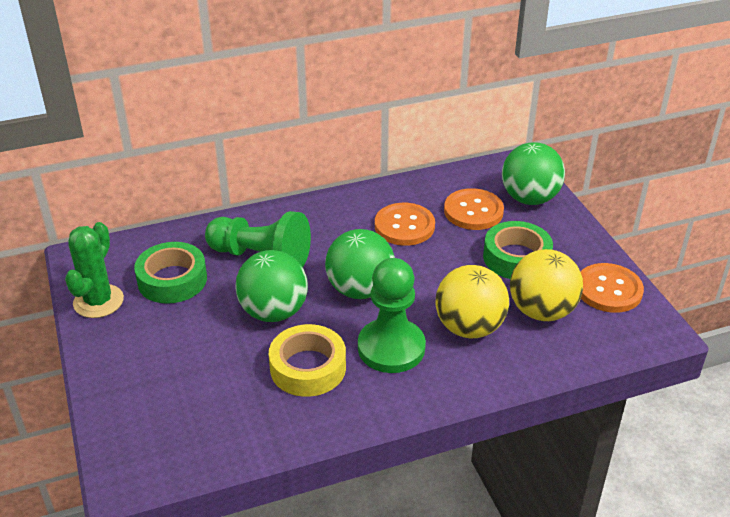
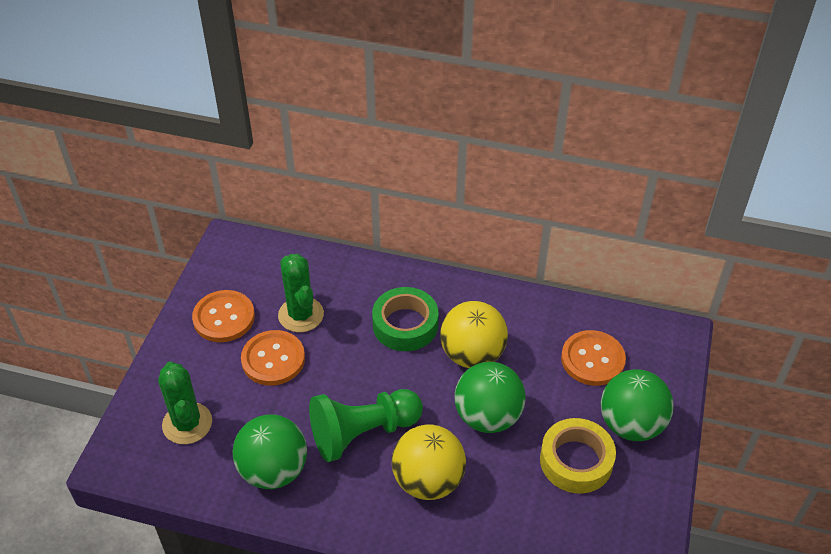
green cactus: [65,222,124,318] = 1 -> [158,362,212,444] [278,254,324,332] = 2
green pawn: [205,211,311,267] [358,258,426,373] = 2 -> [309,389,423,462] = 1
green tape: [134,242,207,304] [483,221,553,279] = 2 -> [372,287,438,351] = 1

